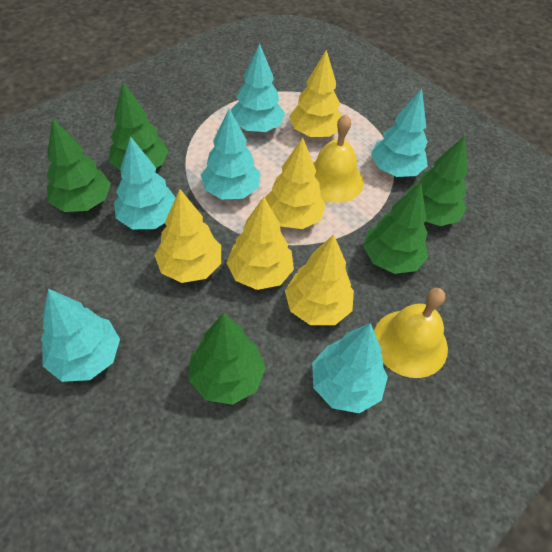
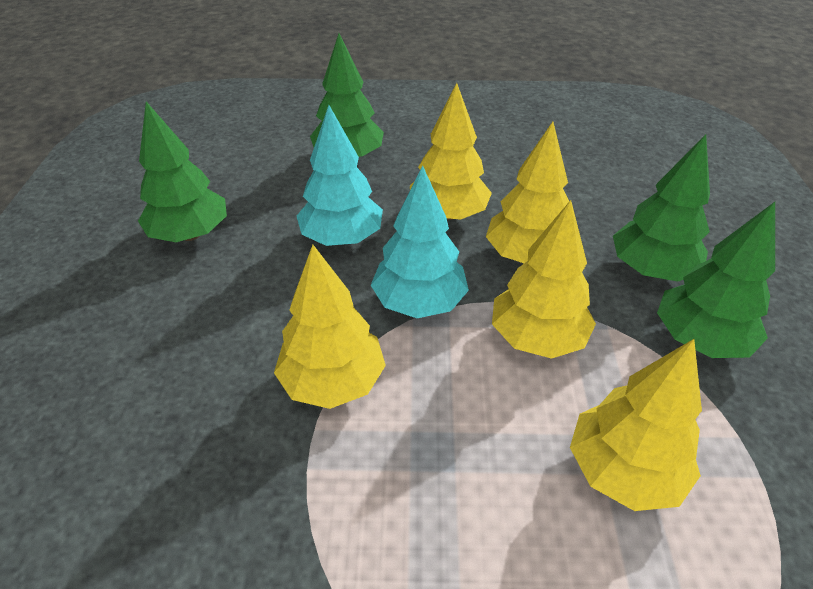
green tree: [46,119,111,212] [109,82,169,170] [189,313,266,405] [363,183,428,274] [407,136,468,226] = 5 -> [138,102,227,242] [310,33,384,157] [613,134,710,282] [657,202,775,358] = 4
turquoise tree: [41,289,120,382] [114,136,176,229] [201,109,261,199] [231,44,285,132] [312,323,388,413] [371,89,428,177] = 6 -> [297,105,383,246] [371,165,469,318] = 2
yellow bell: [313,114,364,203] [374,288,448,378] = 2 -> none = 0

